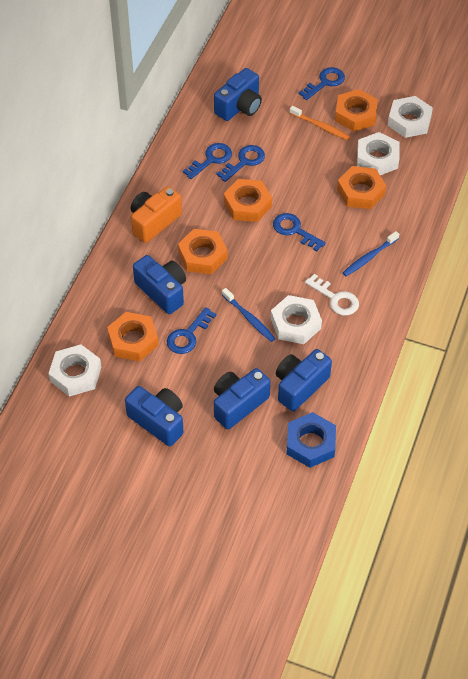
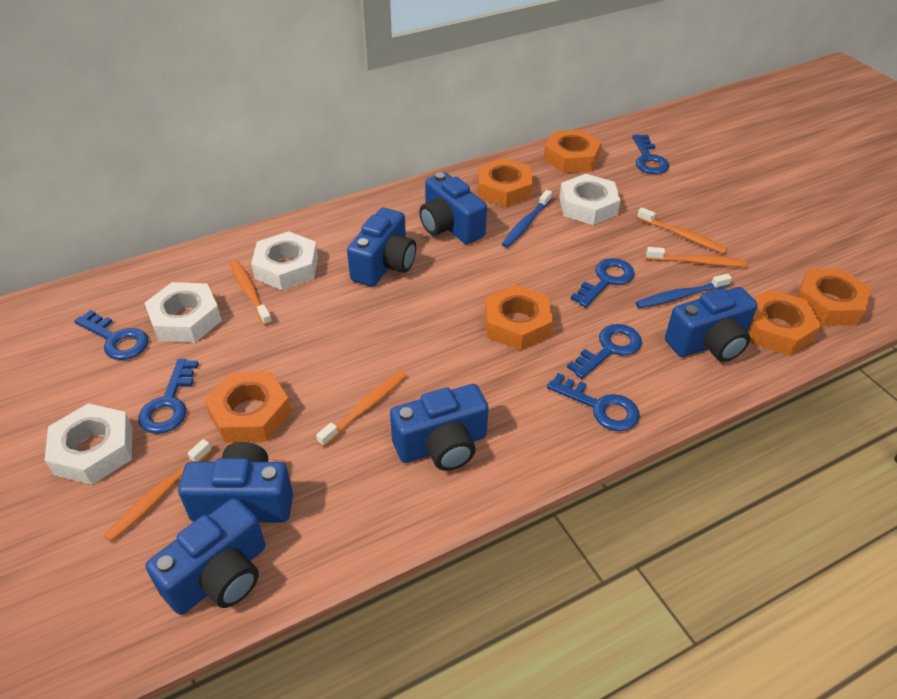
blue camera: [125,386,184,446] [133,255,186,314] [214,68,262,121] [214,368,270,429] [276,349,332,412] = 5 -> [146,498,265,615] [178,442,293,523] [347,208,416,287] [390,384,489,471] [419,172,487,244] [665,287,758,362] = 6
blue key: [167,307,216,354] [183,143,232,179] [217,145,265,182] [273,213,326,251] [298,67,345,100] = 5 -> [74,310,149,360] [138,359,199,434] [547,373,640,431] [567,324,642,379] [571,258,635,308] [632,135,669,174] = 6
blue nut: [287,412,336,468] = 1 -> none = 0
orange camera: [131,186,182,243] = 1 -> none = 0
orange nut: [107,312,159,361] [178,229,227,274] [224,179,272,222] [335,89,378,131] [337,166,386,209] = 5 -> [205,371,291,443] [478,158,533,207] [485,284,553,350] [544,130,602,173] [748,290,822,356] [797,268,872,326] = 6
orange toothbrush: [290,106,350,140] = 1 -> [104,439,212,542] [230,260,272,326] [316,370,407,447] [637,207,728,254] [646,247,748,267] = 5
white key: [305,274,359,315] = 1 -> none = 0

